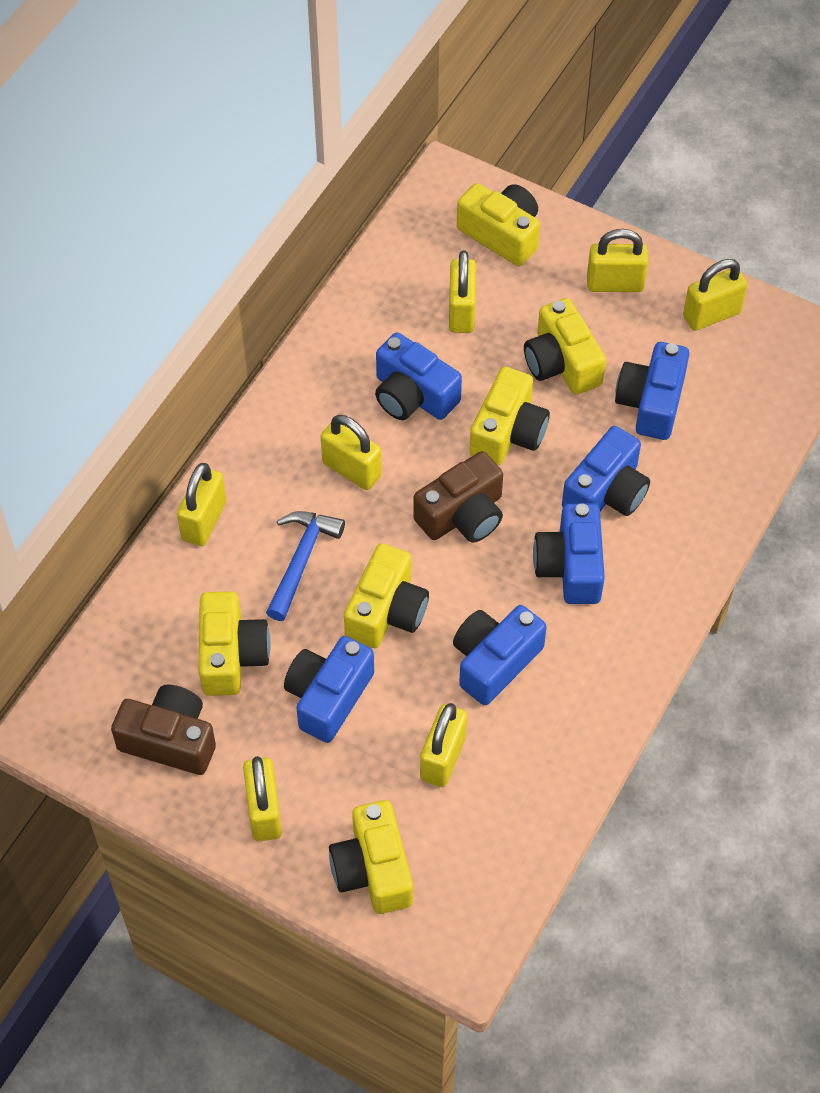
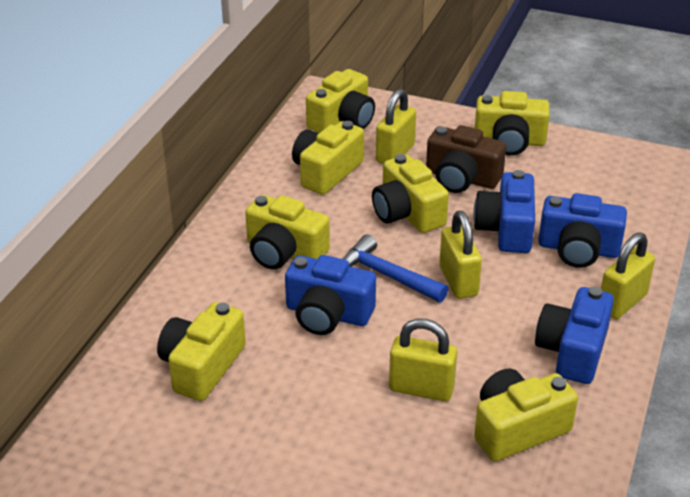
blue camera: [284,636,374,743] [375,332,462,420] [453,605,547,705] [533,503,605,604] [562,426,650,516] [615,342,689,440] = 6 -> [285,255,376,335] [474,170,535,253] [535,287,614,384] [538,193,627,268] = 4
brown camera: [111,684,216,775] [414,451,503,543] = 2 -> [426,125,506,193] = 1
yellow camera: [199,591,271,696] [329,800,413,914] [344,543,429,648] [457,183,540,266] [469,367,550,465] [524,298,606,394] = 6 -> [157,302,246,401] [245,195,330,269] [292,121,364,195] [306,69,375,133] [372,154,449,233] [474,369,578,461] [475,91,550,156] = 7
yellow padlock: [177,463,226,546] [243,756,282,841] [321,415,382,490] [420,703,467,787] [449,251,476,333] [587,229,648,292] [683,259,748,331] = 7 -> [376,89,416,164] [389,319,457,401] [439,211,482,299] [601,232,655,319] = 4

